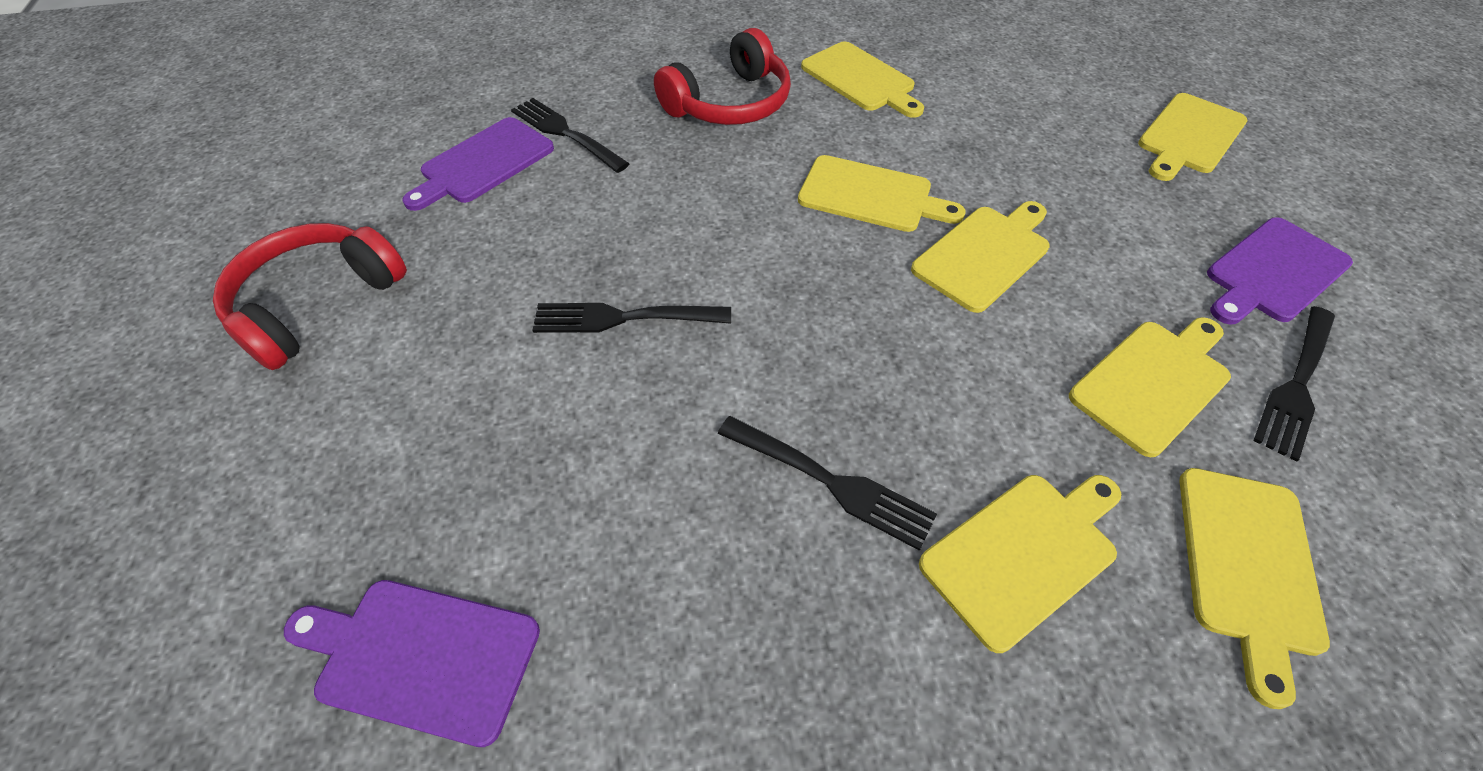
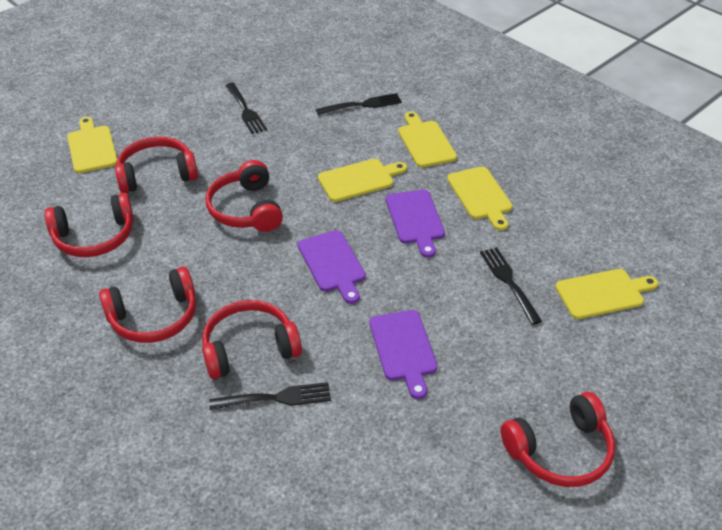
red headphones: [213,223,407,370] [654,28,791,125] = 2 -> [44,193,134,257] [99,266,196,343] [115,136,198,193] [202,300,302,379] [206,160,283,232] [501,392,615,487] = 6
yellow cutting board: [798,155,965,232] [801,42,924,118] [911,201,1050,313] [919,475,1121,653] [1069,317,1231,457] [1138,93,1247,181] [1179,468,1330,709] = 7 -> [67,117,117,173] [318,159,407,202] [398,112,457,167] [447,167,513,231] [555,269,658,319] = 5

